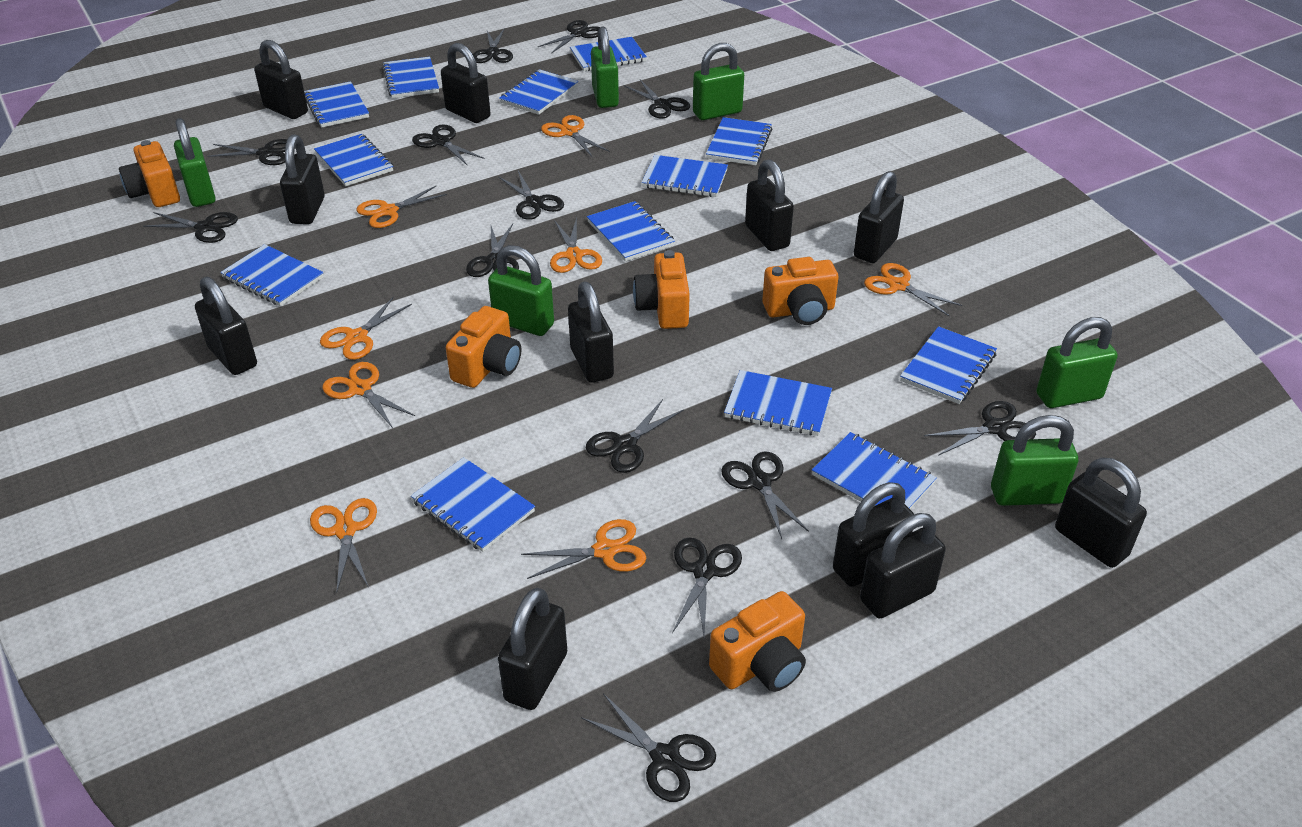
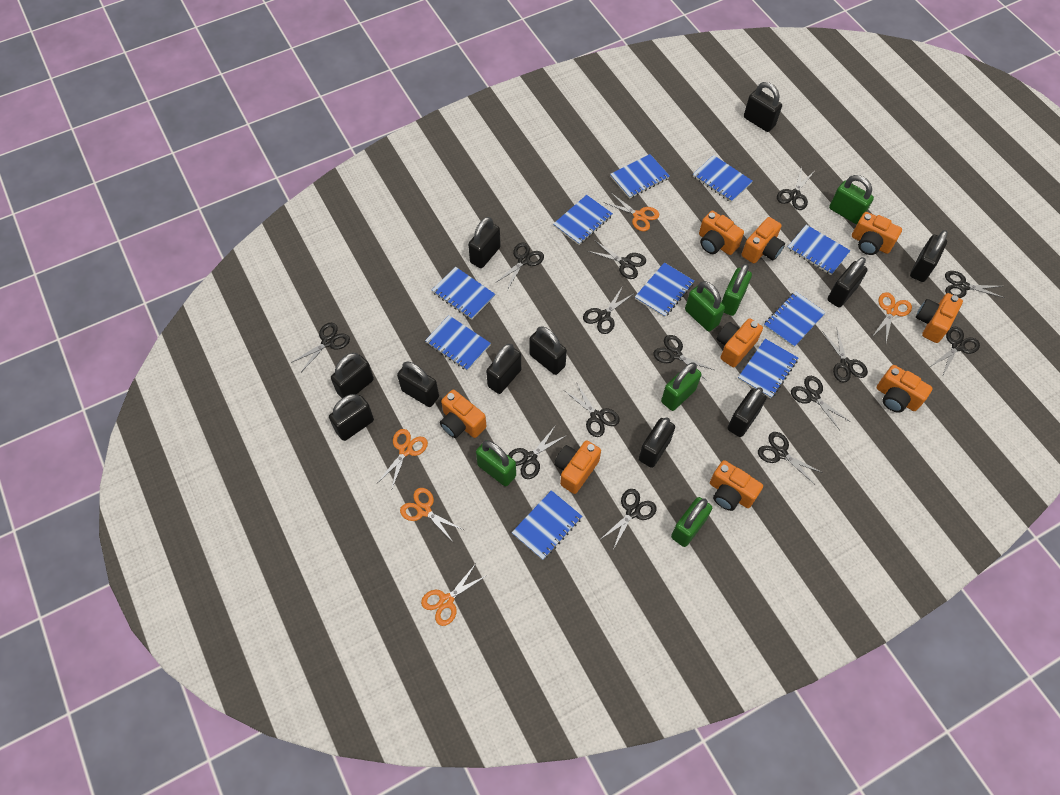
black scissors: [143,212,238,243] [207,139,287,165] [412,124,485,166] [466,224,519,277] [473,28,513,63] [499,171,564,220] [538,20,600,54] [581,693,716,802] [586,399,684,473] [624,80,690,119] [672,537,742,636] [721,451,809,539] [924,401,1036,456] = 13 -> [291,323,350,372] [495,242,544,290] [508,425,567,479] [565,382,620,437] [583,286,635,334] [588,241,646,279] [601,489,657,550] [653,335,714,381] [758,432,823,484] [777,167,814,210] [791,376,851,430] [822,329,868,383] [930,327,980,377] [945,271,1005,298] = 14
blue notebook: [220,244,324,306] [304,81,369,127] [314,134,393,186] [382,57,439,98] [411,457,535,552] [499,69,578,115] [570,37,647,71] [587,201,675,262] [642,155,728,197] [706,117,772,165] [724,370,832,436] [812,432,937,509] [900,326,997,404] = 13 -> [425,315,491,371] [432,267,495,320] [512,490,582,560] [553,195,613,245] [610,154,670,199] [635,262,694,318] [693,155,753,203] [738,339,798,399] [764,291,826,348] [787,225,851,275] = 10
orange camera: [119,140,180,207] [446,306,521,388] [633,250,690,329] [709,591,806,692] [762,257,838,325] = 5 -> [440,389,486,438] [554,440,601,494] [699,211,744,255] [710,460,763,511] [717,318,763,367] [742,217,785,264] [852,212,902,255] [877,365,933,413] [916,293,963,343] = 9
orange scissors: [310,498,377,593] [320,296,412,360] [322,362,415,428] [356,186,447,228] [521,519,646,579] [541,115,610,158] [550,218,602,273] [864,263,962,316] = 8 -> [377,429,428,491] [400,488,464,542] [421,565,487,626] [603,193,659,231] [872,292,912,342] = 5

